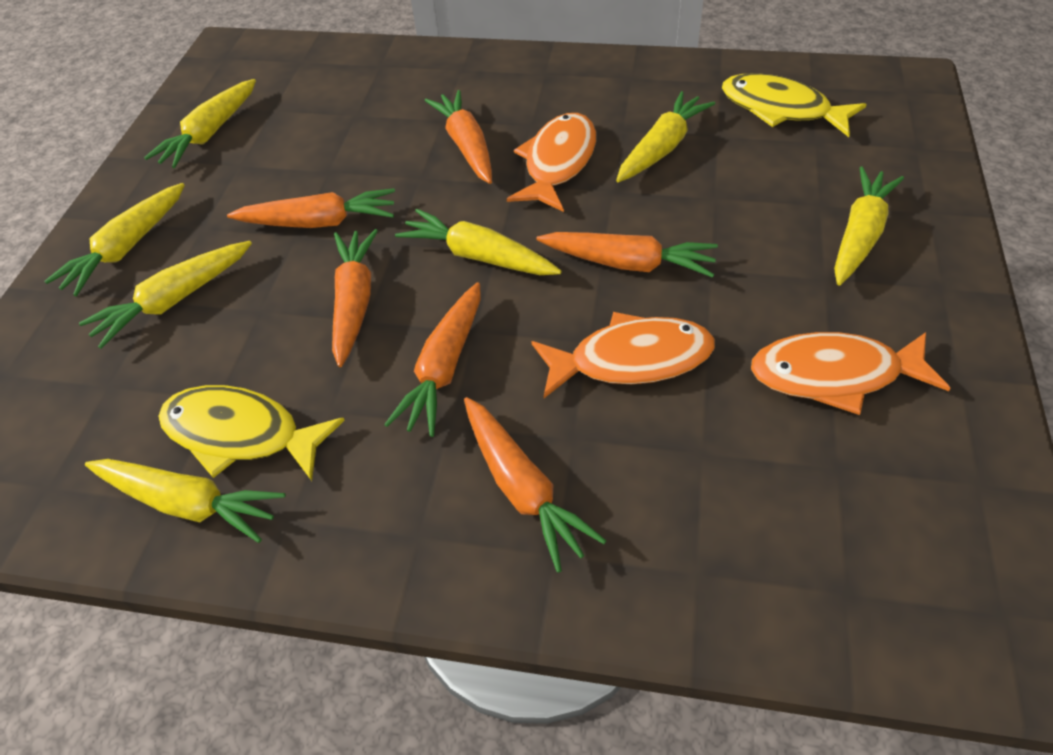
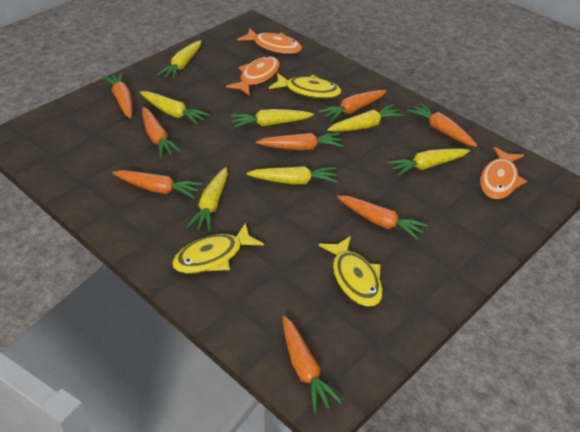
orange carrot: [227,188,395,228] [332,229,378,367] [384,282,481,437] [425,90,492,184] [464,397,606,573] [536,232,718,278] = 6 -> [103,72,132,118] [112,170,202,199] [142,107,181,158] [256,133,343,150] [283,316,343,413] [319,90,387,122] [337,195,428,240] [407,103,477,147] = 8
yellow fish: [158,385,345,481] [722,73,867,137] = 2 -> [172,223,264,274] [269,73,342,98] [318,236,383,307] = 3

